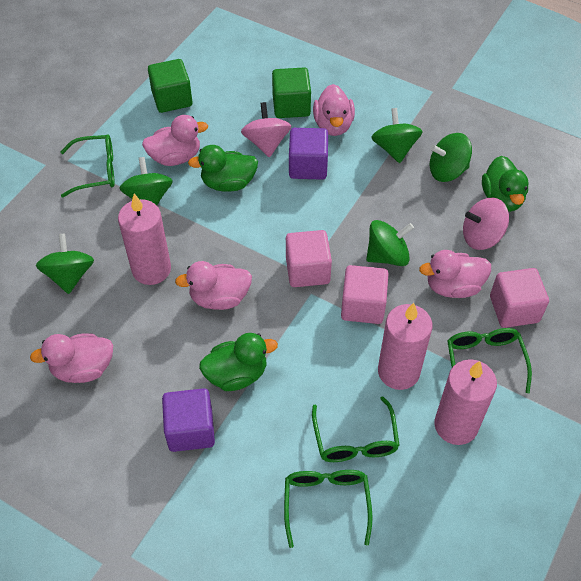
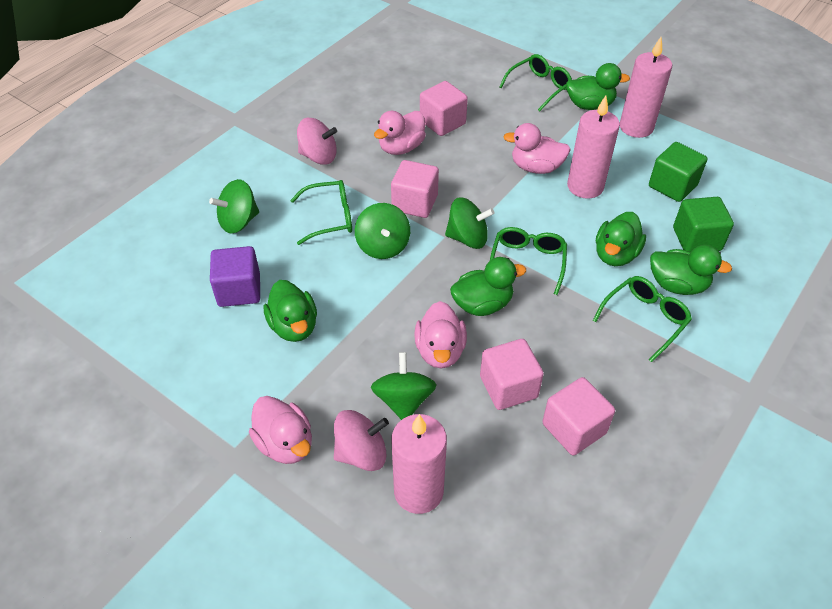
green duck: [188,145,258,192] [199,333,278,391] [482,156,528,212] = 3 -> [264,280,317,342] [450,257,526,316] [566,63,630,110] [596,212,646,266] [650,245,732,295] = 5
green spinning top: [36,233,94,294] [119,157,173,205] [366,220,414,266] [371,108,423,163] [430,133,472,182] = 5 -> [209,179,259,234] [355,203,410,259] [371,352,437,420] [445,197,495,249] = 4
pink cube: [286,230,332,287] [341,265,388,324] [490,268,549,328] = 3 -> [391,160,439,218] [420,81,468,136] [480,339,544,410] [542,377,615,455] = 4
pink duck: [30,333,113,383] [142,115,208,166] [175,261,252,310] [313,84,355,136] [419,250,491,298] = 5 -> [249,396,312,464] [374,111,426,155] [414,301,467,368] [503,123,571,174] = 4
purple cube: [162,388,215,452] [289,128,328,180] = 2 -> [210,246,260,307] = 1

